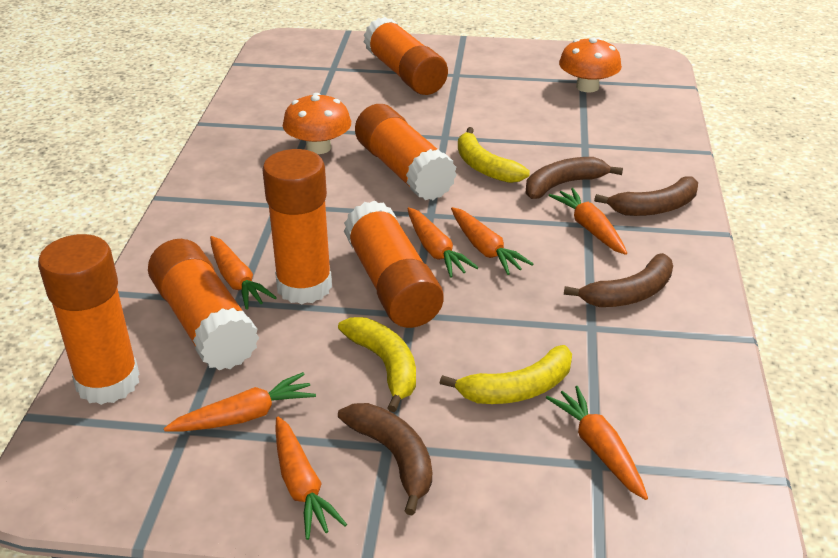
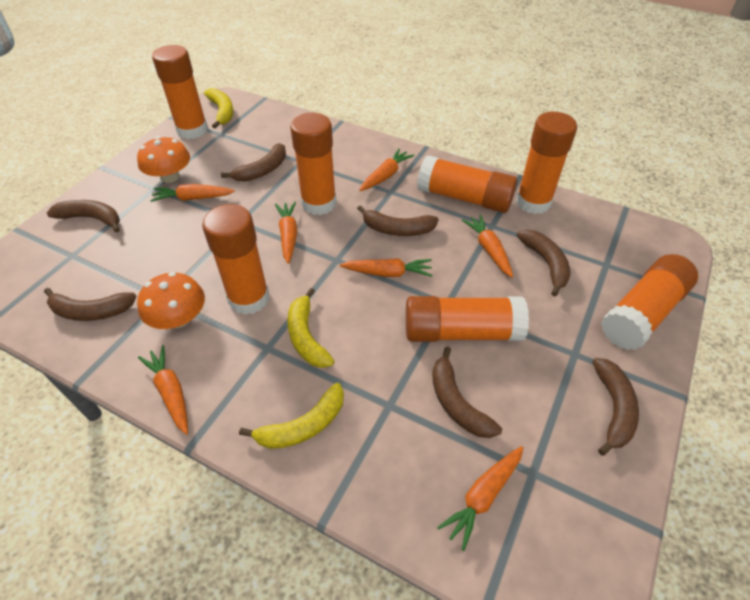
brown banana: [338,403,432,515] [525,157,623,199] [564,253,673,307] [594,176,698,216] = 4 -> [44,288,137,321] [47,200,120,233] [221,143,286,182] [357,205,439,236] [432,346,502,438] [517,229,571,296] [593,358,639,456] = 7
orange glue stick: [38,234,139,405] [148,239,259,370] [262,149,332,304] [344,200,444,328] [355,104,457,200] [364,17,448,95] = 6 -> [152,45,208,139] [202,204,269,315] [290,113,337,215] [406,296,529,342] [417,155,517,213] [516,112,577,214] [601,254,698,350] = 7

